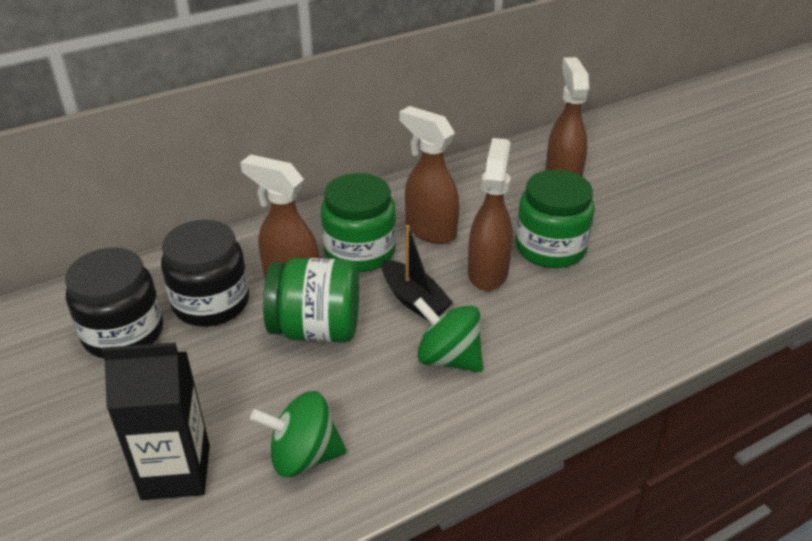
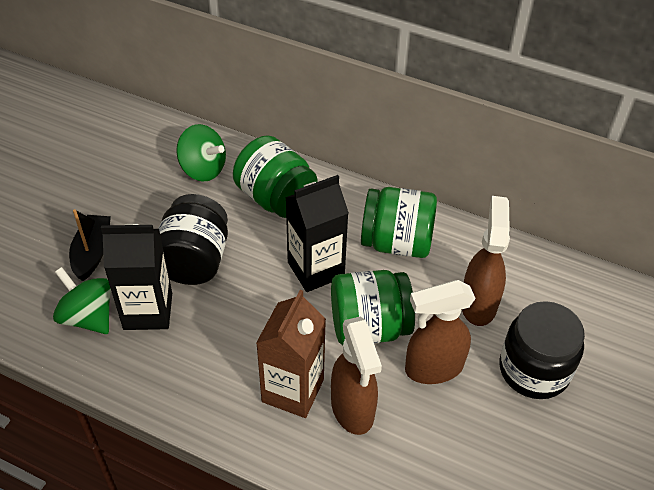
black carton: [101,343,210,500] = 1 -> [101,224,172,330] [285,175,349,292] = 2
brown carton: none = 0 -> [256,290,326,418] = 1
brown spray bottle: [240,154,320,279] [400,106,459,244] [468,138,513,291] [545,57,589,177] = 4 -> [331,317,382,435] [405,280,476,384] [462,196,510,326] = 3

